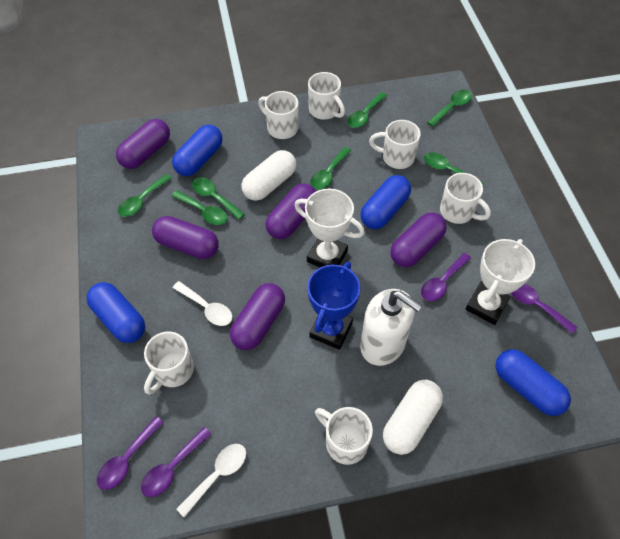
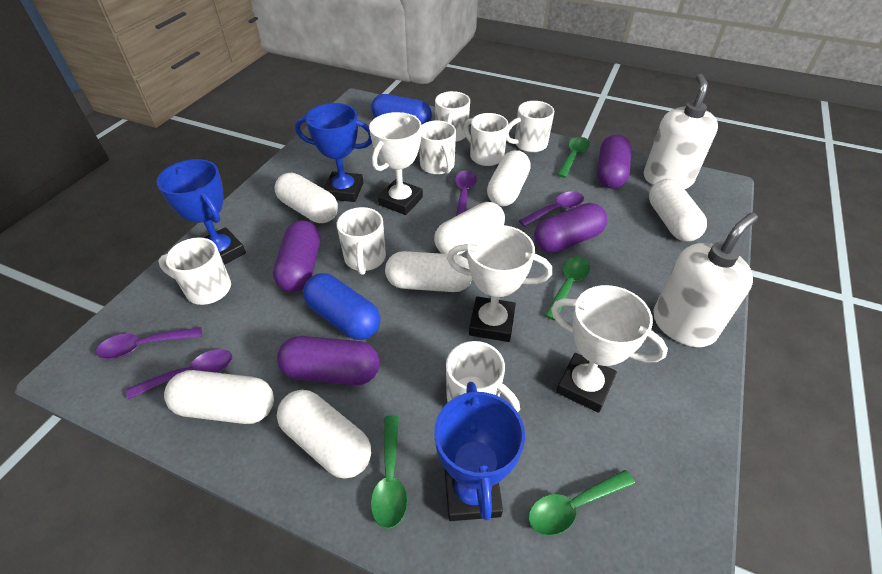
blue capsule: [86,282,145,343] [172,125,223,176] [360,175,411,229] [495,349,571,416] = 4 -> [303,273,380,340] [371,94,432,124] = 2
blue trophy: [307,262,361,350] = 1 -> [156,159,246,265] [295,103,372,202] [434,382,525,521] = 3
green spoon: [118,174,172,217] [172,190,228,225] [192,177,245,220] [310,147,351,190] [347,92,387,128] [424,152,484,185] [427,90,472,127] = 7 -> [371,415,407,529] [528,470,635,536] [545,256,590,321] [557,137,590,178] = 4
purple capsule: [116,119,170,169] [152,216,219,259] [230,283,285,350] [265,183,316,239] [390,212,447,267] = 5 -> [273,220,320,292] [277,336,380,385] [534,203,607,253] [597,134,631,189] = 4
white capsule: [242,150,296,201] [383,380,443,455] = 2 -> [164,370,274,424] [275,173,338,223] [277,390,371,478] [385,251,473,292] [434,202,505,255] [487,150,531,206] [649,179,707,241] = 7
white mug: [144,331,194,395] [258,91,299,139] [308,72,345,120] [315,407,373,465] [369,120,421,169] [440,173,491,224] = 6 -> [159,237,231,305] [337,207,386,275] [419,120,456,175] [435,91,470,142] [446,341,520,412] [463,113,508,166] [506,101,554,152] = 7
white soap dispenser: [360,289,422,366] = 1 -> [644,74,718,189] [653,213,758,347] = 2
white spoon: [173,281,233,326] [176,444,246,517] = 2 -> none = 0
white trophy: [294,189,365,267] [465,239,535,325] = 2 -> [369,112,423,215] [447,225,552,342] [551,285,668,413] = 3

